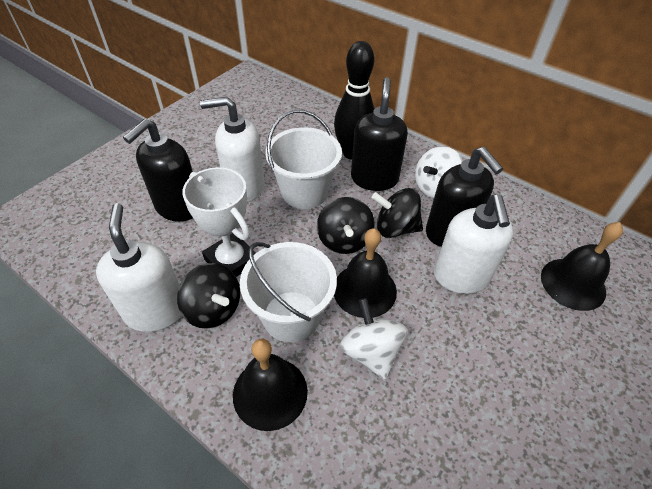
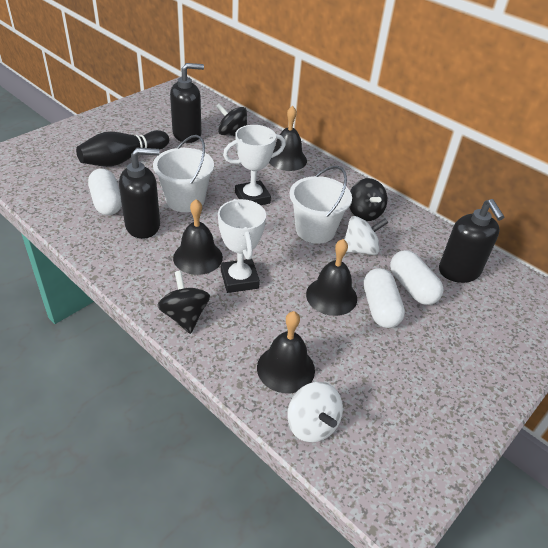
black bell: [233,339,308,431] [334,228,397,318] [541,222,623,311] = 3 -> [173,199,223,275] [257,311,315,393] [269,106,307,171] [306,239,357,316] = 4
white capsule: none = 0 -> [88,168,122,215] [364,268,405,328] [390,250,444,305] = 3
white soap dispenser: [96,203,182,332] [200,97,265,203] [434,194,514,294] = 3 -> none = 0
white trophy: [182,167,256,277] = 1 -> [218,199,266,293] [223,125,286,205] = 2

